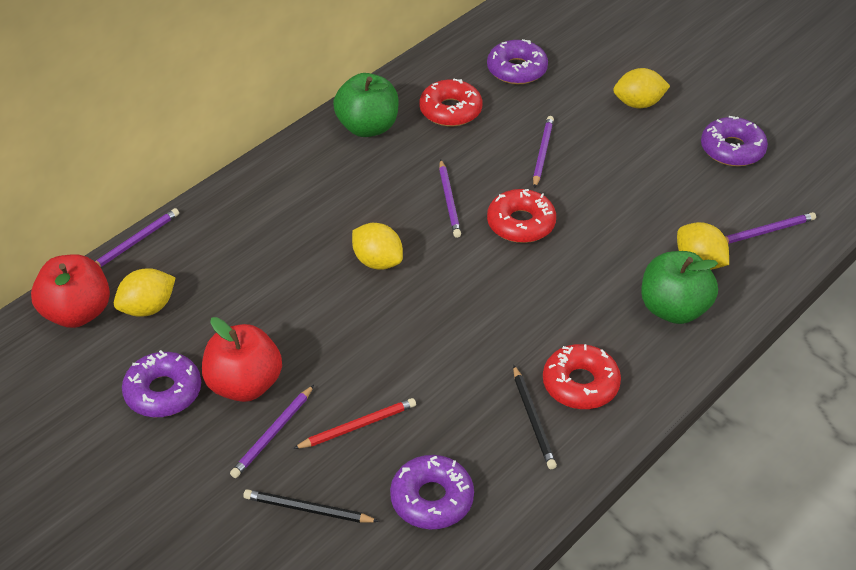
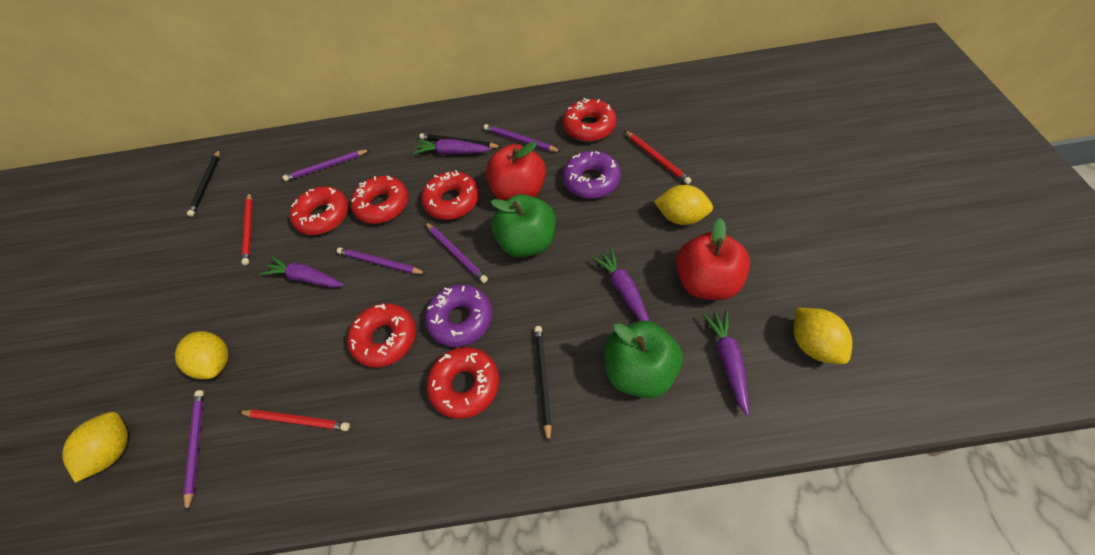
black pencil: [243,489,379,523] [513,365,557,469] = 2 -> [187,149,220,217] [419,133,501,148] [534,326,552,443] = 3
purple carrot: none = 0 -> [260,257,344,287] [412,139,492,155] [591,248,650,321] [702,310,749,416] = 4
purple donut: [122,350,201,417] [390,455,474,529] [487,39,548,84] [701,116,768,166] = 4 -> [425,284,492,347] [563,151,621,199] = 2
red donut: [419,79,482,127] [487,189,556,243] [543,344,621,409] = 3 -> [290,186,349,235] [347,303,416,368] [351,175,408,224] [421,170,479,220] [427,347,499,419] [563,98,616,142] = 6
red pencil: [293,398,416,449] = 1 -> [238,409,350,431] [241,192,253,265] [624,130,691,184] = 3

